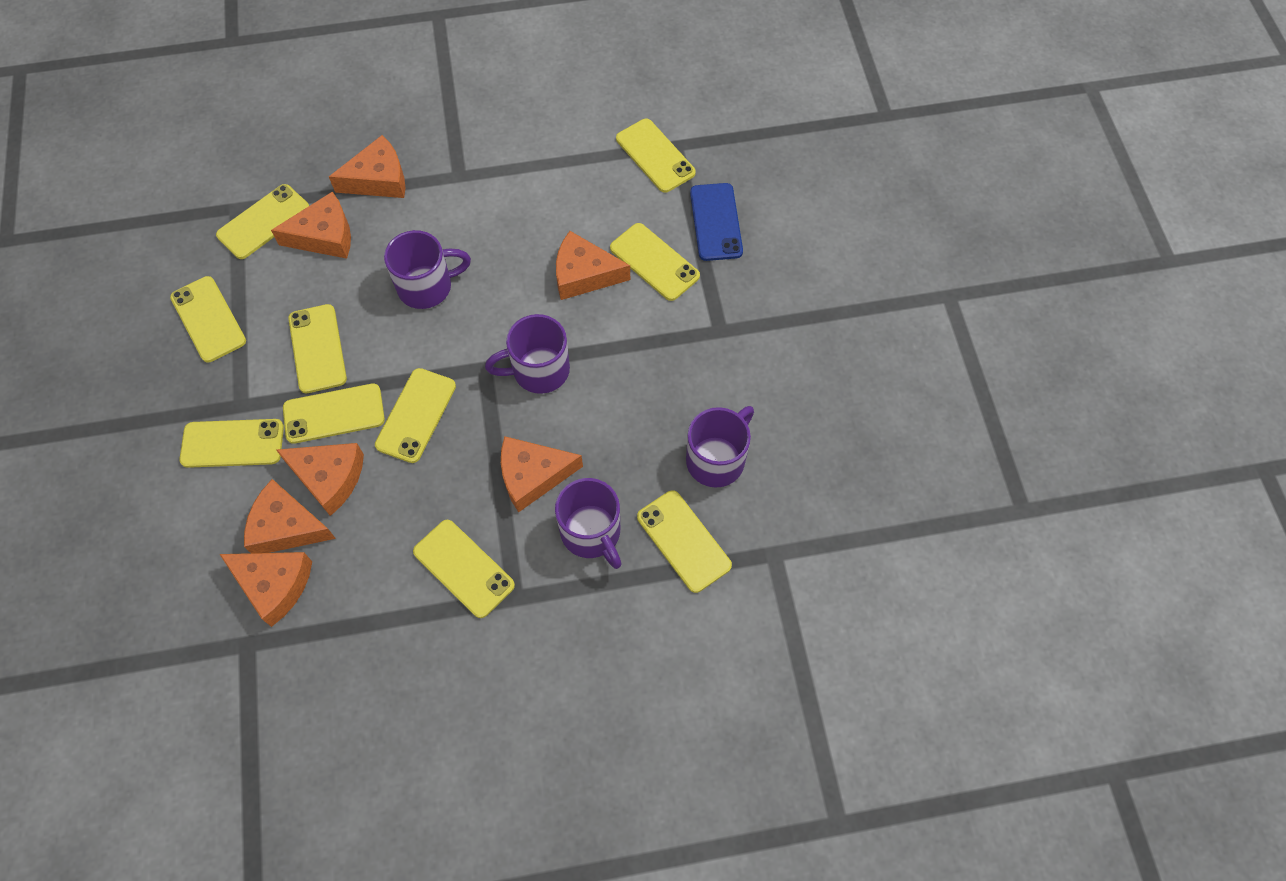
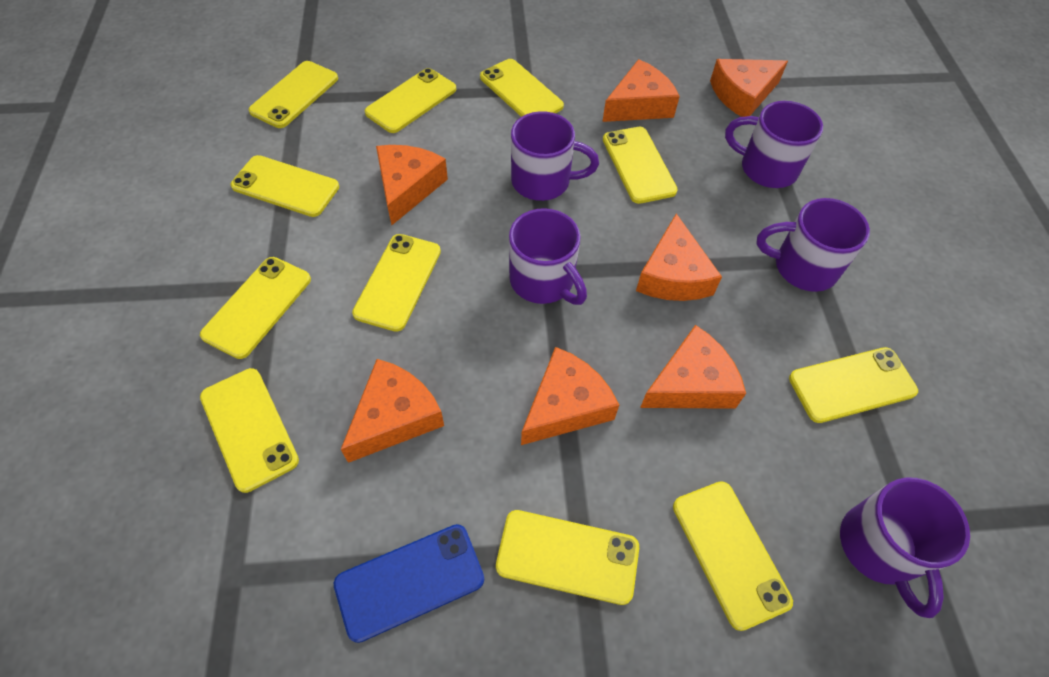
purple mug: [384,230,471,309] [485,314,570,394] [555,478,622,569] [686,406,754,487] = 4 -> [509,208,587,305] [511,111,599,201] [725,101,823,188] [757,198,870,292] [840,477,970,618] = 5
yellow phone: [170,276,246,362] [179,419,284,468] [216,184,309,259] [283,383,385,444] [288,304,347,393] [375,368,456,463] [413,520,515,618] [610,223,700,301] [616,119,696,193] [637,490,732,593] = 10 -> [200,257,311,359] [200,368,299,493] [231,155,339,217] [248,61,338,128] [352,234,441,332] [365,68,456,133] [480,59,564,117] [496,510,639,605] [603,127,678,204] [673,481,793,631] [789,347,918,423] = 11

